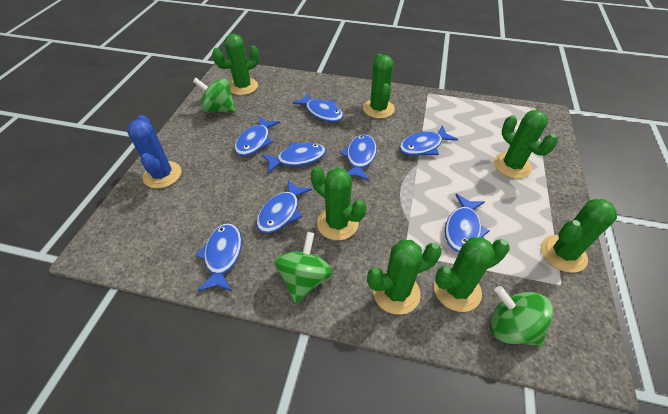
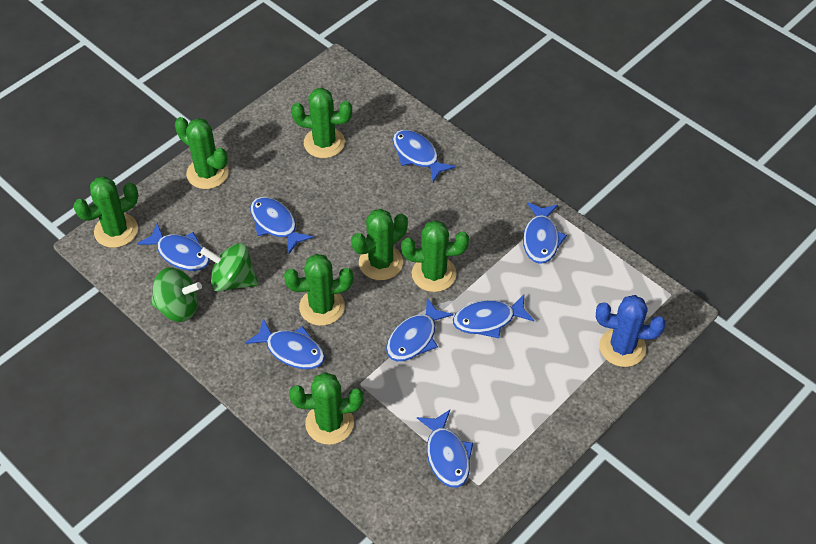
green spinning top: [193,78,236,113] [274,232,333,303] [489,286,553,347] = 3 -> [151,267,202,322] [200,243,259,292] = 2

